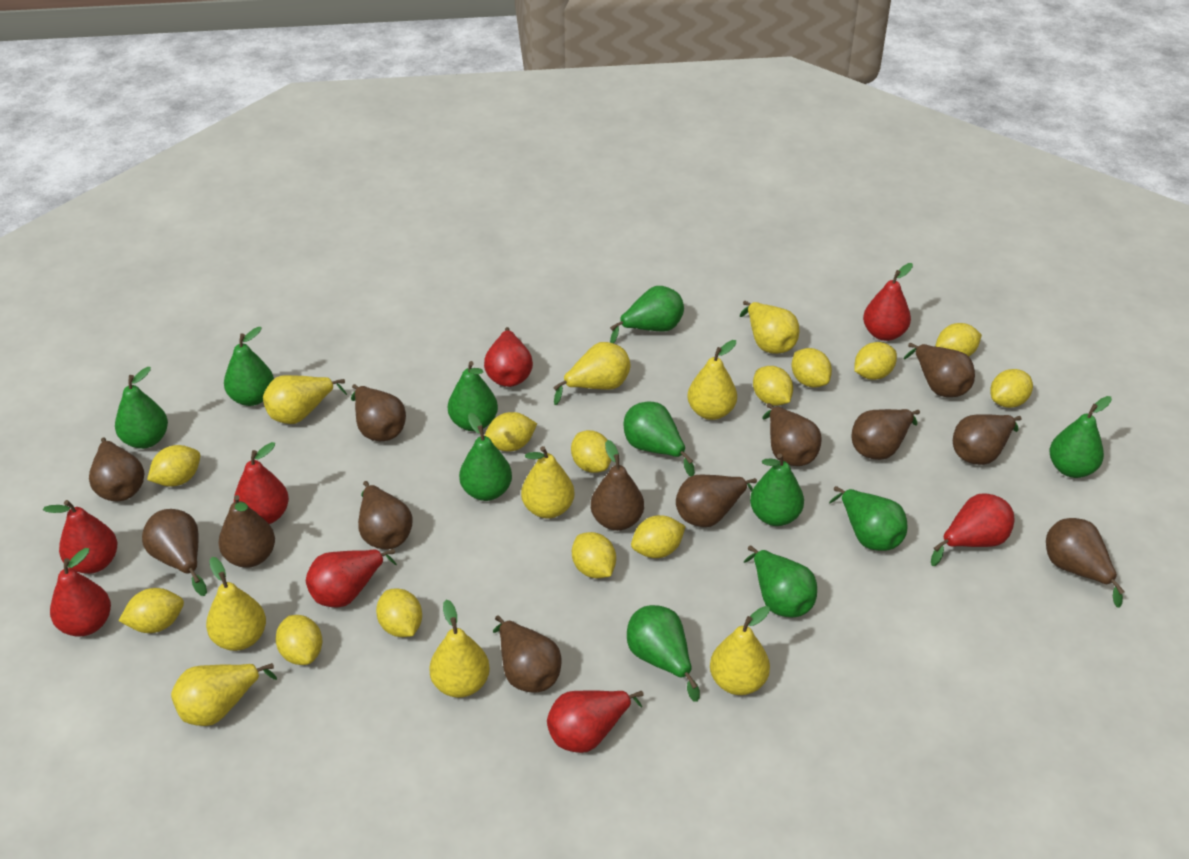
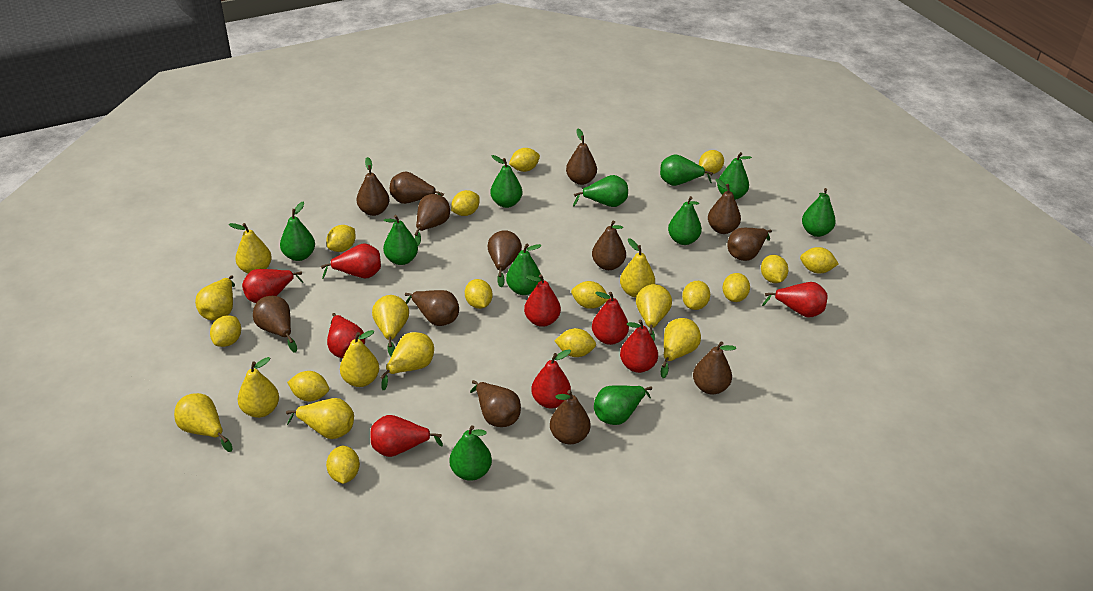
red pear: [43,500,117,574] [50,548,111,636] [234,442,289,524] [306,549,397,608] [484,327,533,387] [547,690,644,753] [863,263,913,341] [931,493,1014,566] = 8 -> [242,269,303,303] [321,243,381,279] [327,313,365,359] [371,415,443,457] [524,274,561,327] [531,349,571,409] [592,292,629,345] [620,320,658,373] [762,282,828,318] = 9
yellow lemon: [119,588,184,633] [147,445,200,487] [276,615,322,665] [376,588,422,637] [485,412,537,452] [571,430,611,473] [572,532,616,578] [631,515,686,558] [753,366,793,406] [792,348,832,387] [854,342,897,380] [935,323,982,356] [990,369,1033,408] = 13 -> [210,315,241,347] [287,371,329,401] [326,225,356,252] [326,446,360,484] [451,190,480,216] [465,279,493,309] [509,148,540,172] [555,328,596,357] [571,281,608,309] [682,281,710,310] [699,150,724,174] [722,273,750,302] [761,255,788,283] [800,247,839,274] = 14
yellow pear: [171,663,277,726] [206,557,266,651] [263,375,347,424] [429,600,490,698] [521,446,574,519] [553,342,631,405] [687,340,737,420] [710,606,770,695] [740,301,799,354] = 9 -> [174,393,233,452] [195,275,235,320] [229,223,272,273] [238,357,279,418] [286,398,354,439] [340,330,379,387] [372,295,409,357] [380,332,434,390] [620,238,655,298] [636,284,672,341] [661,318,701,378] = 11

